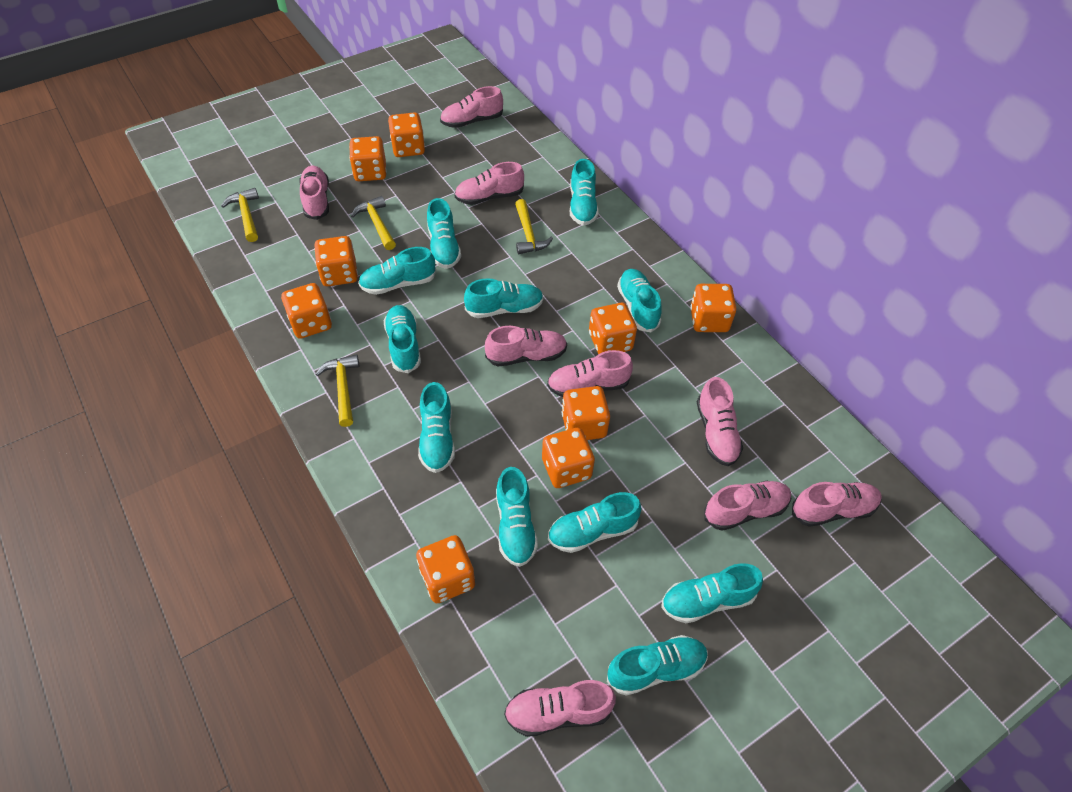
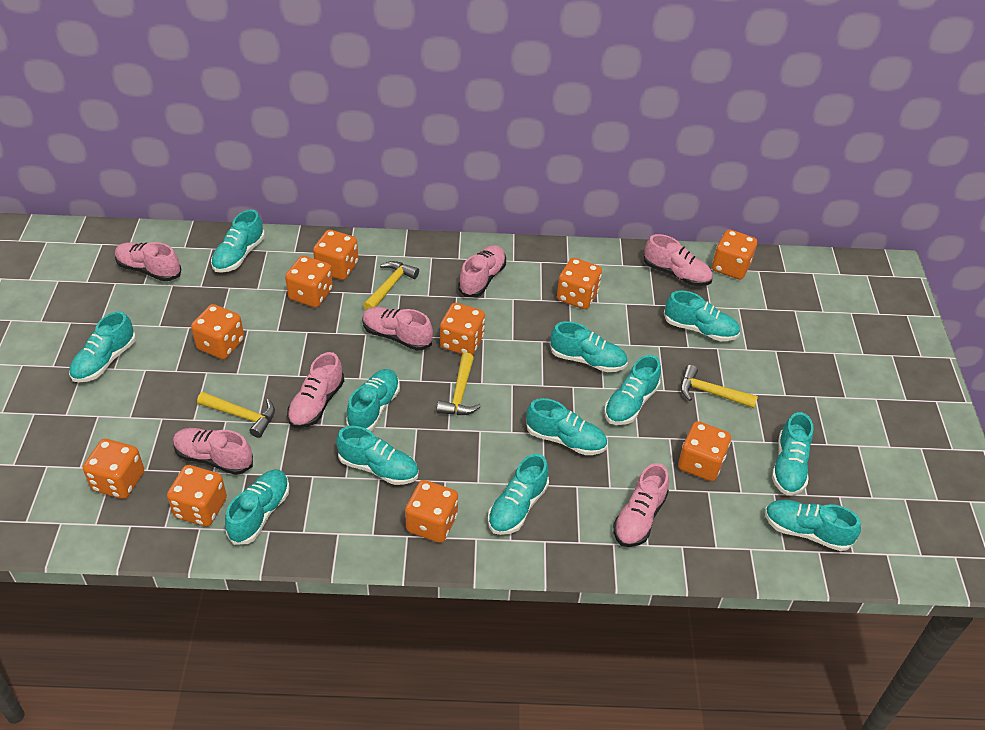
orange dice: [281,283,332,339] [314,236,358,286] [349,136,387,181] [388,112,425,157] [416,535,475,603] [542,428,595,488] [562,386,610,440] [589,303,637,354] [690,284,737,332] = 9 -> [83,439,144,499] [167,465,227,526] [191,304,244,359] [285,256,333,308] [313,230,359,280] [405,480,458,543] [440,303,485,355] [557,258,602,309] [678,421,731,481] [712,229,757,280] = 10
pink shoe: [299,166,329,220] [440,86,503,128] [454,162,524,205] [485,326,567,367] [504,680,616,737] [547,350,633,397] [697,377,743,466] [704,481,791,531] [792,482,882,527] = 9 -> [115,242,181,281] [173,428,253,475] [287,352,344,428] [362,307,433,351] [458,245,506,297] [613,463,669,547] [644,234,713,286] = 7
turquoise shoe: [358,247,436,295] [384,305,421,373] [418,382,455,473] [427,198,461,269] [464,278,544,318] [496,467,538,567] [548,492,641,553] [570,159,599,226] [607,635,708,695] [617,269,662,332] [661,563,763,623] = 11 -> [69,311,136,383] [211,209,265,273] [225,469,289,545] [336,426,419,485] [346,369,400,431] [488,454,549,535] [526,398,607,455] [550,321,628,372] [604,355,661,425] [664,290,740,341] [765,500,861,551] [772,412,813,495] = 12

